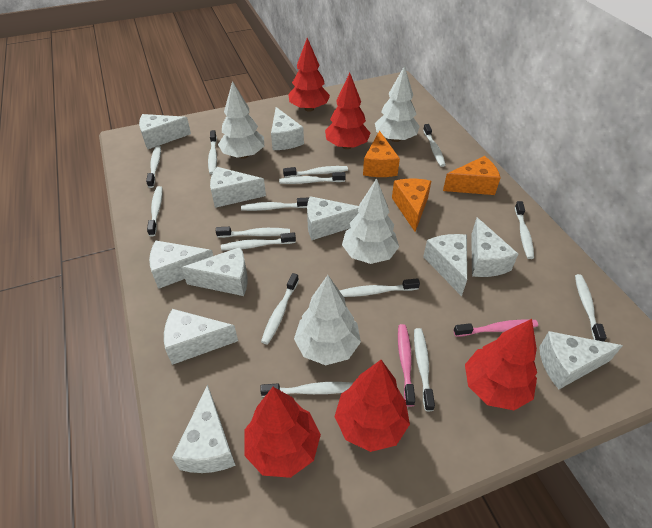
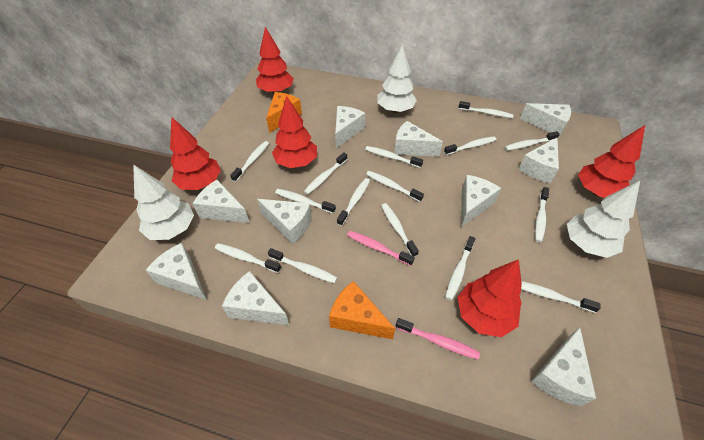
orange cheese: [363,130,400,177] [392,179,431,232] [443,156,500,195] = 3 -> [266,92,302,133] [329,281,395,339] = 2
white cheese: [139,114,191,149] [149,240,213,289] [164,309,238,365] [172,384,236,473] [181,247,248,296] [210,167,266,208] [271,107,304,150] [307,196,359,240] [423,234,467,296] [471,217,518,277] [539,331,623,389] = 11 -> [146,243,207,300] [192,180,250,223] [222,271,289,325] [257,199,312,244] [335,106,365,148] [394,121,443,157] [461,175,501,227] [519,138,559,183] [520,103,571,137] [531,327,596,406] = 10
white tree: [218,81,264,159] [294,275,361,365] [342,178,399,264] [375,65,420,142] = 4 -> [133,164,194,240] [377,44,417,113] [567,181,640,258] = 3

